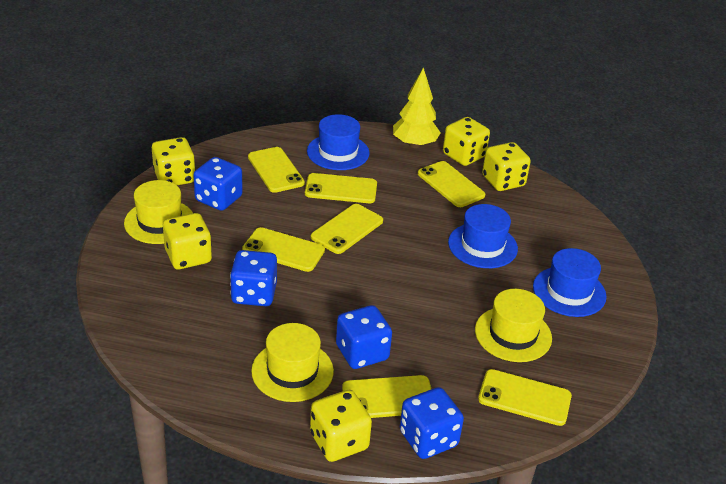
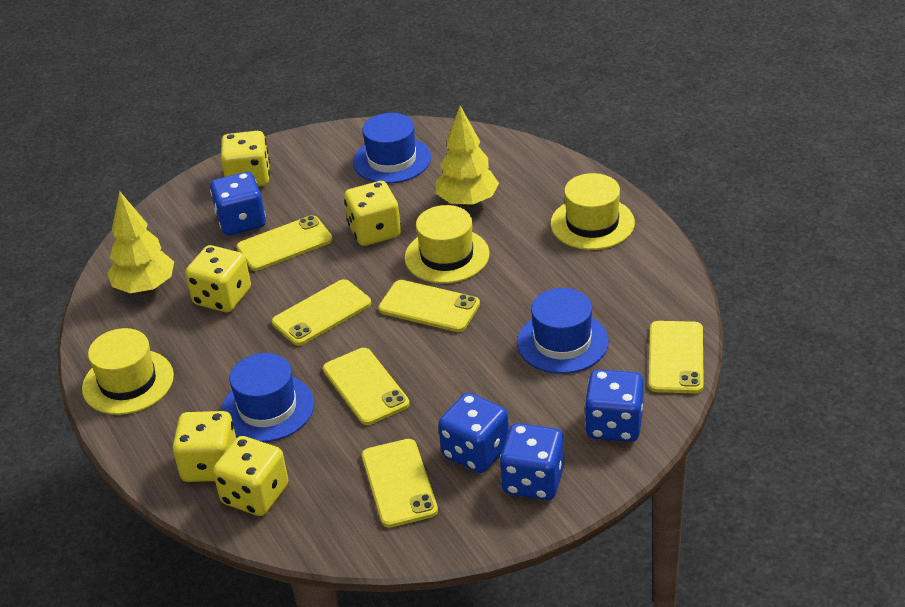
yellow phone: [242,227,325,272] [248,147,305,193] [305,173,377,203] [311,204,383,254] [342,375,431,418] [418,161,485,207] [478,369,572,426] = 7 -> [236,215,332,271] [272,279,371,346] [323,348,410,425] [362,439,438,528] [378,280,480,332] [649,321,704,393] = 6
yellow tree: [393,67,441,148] = 1 -> [107,191,174,293] [436,106,499,207] = 2

